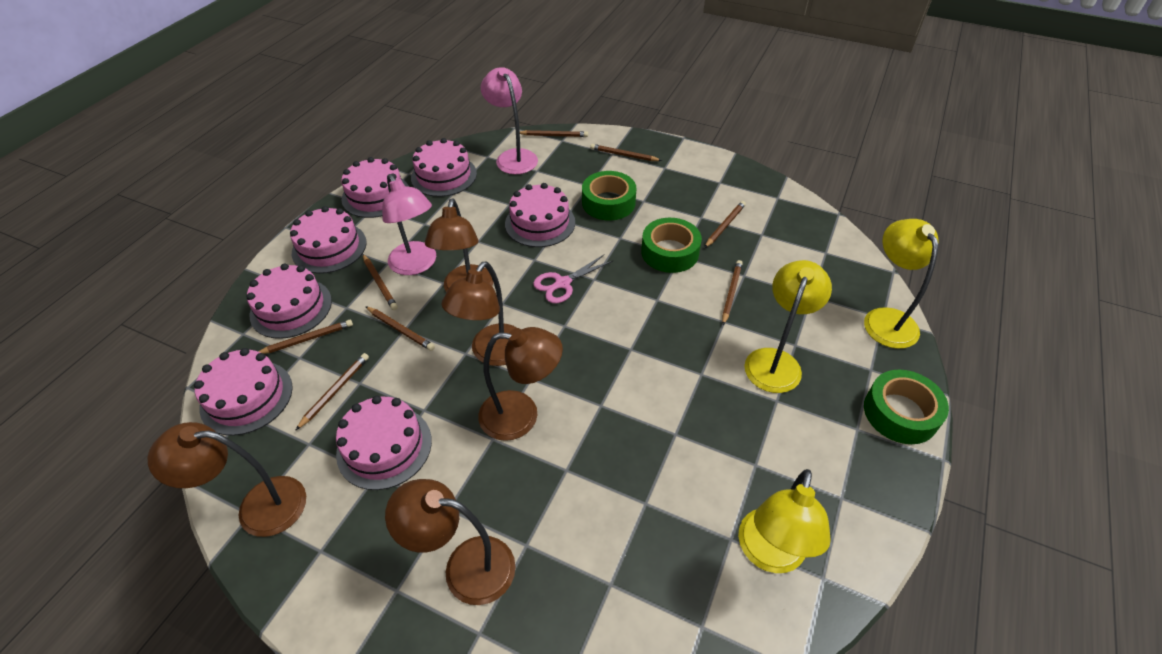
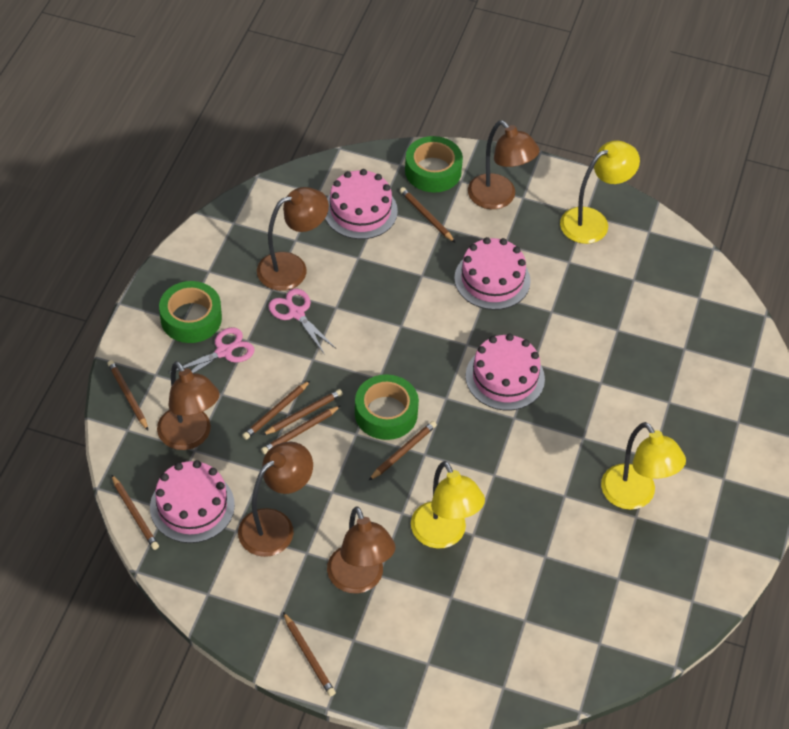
pink cake: [194,348,293,436] [246,263,332,339] [290,206,367,274] [336,395,432,490] [341,157,409,218] [411,138,477,197] [505,183,575,247] = 7 -> [150,460,235,543] [325,169,398,239] [454,237,531,310] [466,334,545,410] = 4
pink lamp: [382,174,436,275] [481,67,538,174] = 2 -> none = 0
pink scissors: [533,254,613,303] = 1 -> [168,327,255,374] [268,288,336,355] = 2

